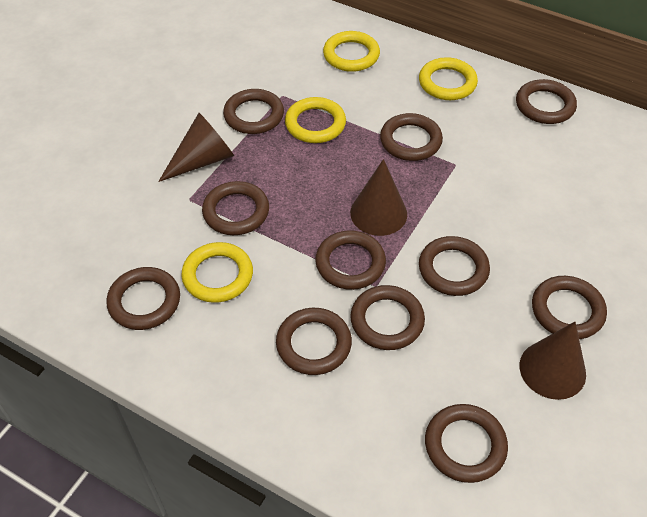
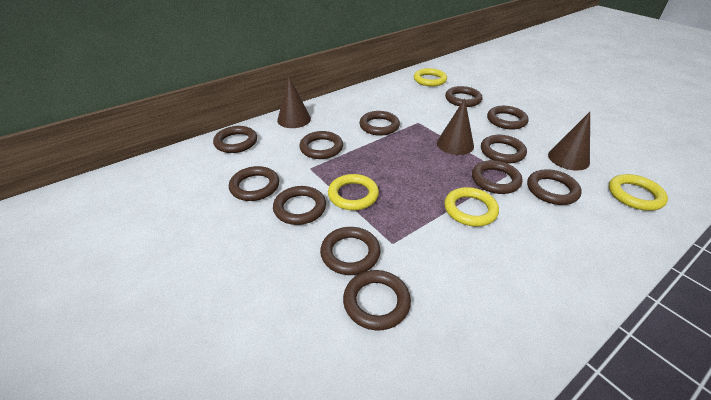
brown ring: [106,267,180,330] [202,181,269,235] [223,89,284,134] [276,308,352,375] [315,230,386,290] [350,285,425,350] [380,113,443,161] [419,236,490,296] [425,404,508,483] [516,79,577,124] [532,276,607,339] = 11 -> [213,126,257,153] [229,166,279,201] [273,186,326,225] [299,131,343,159] [320,227,380,275] [343,270,411,330] [359,111,400,136] [445,86,482,107] [472,160,523,194] [481,135,527,163] [487,106,529,130] [527,169,582,205] = 12

